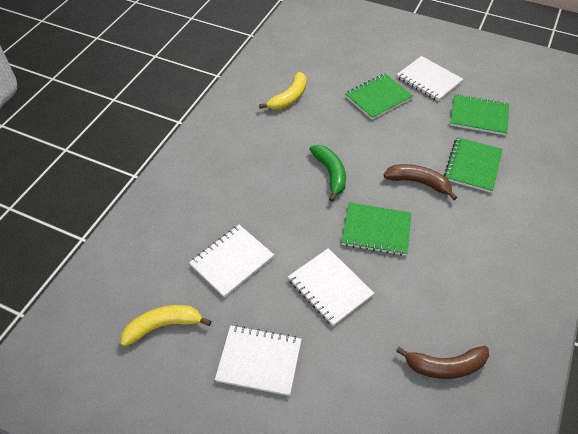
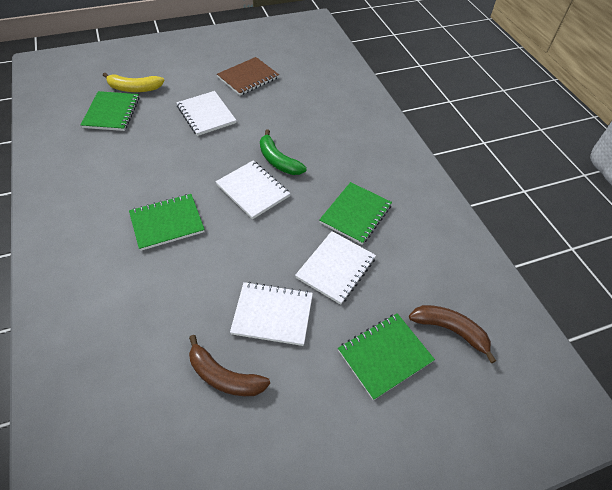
brown notebook: none = 0 -> [217,57,279,95] = 1
yellow banana: [121,305,211,347] [259,72,307,110] = 2 -> [103,73,164,92] = 1

